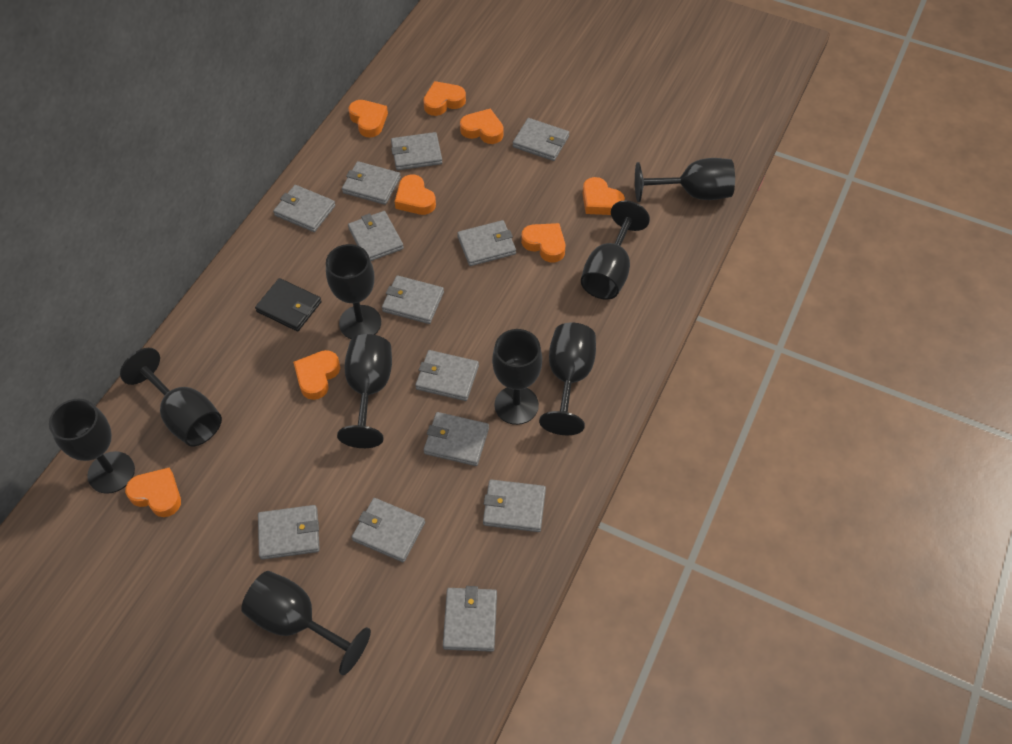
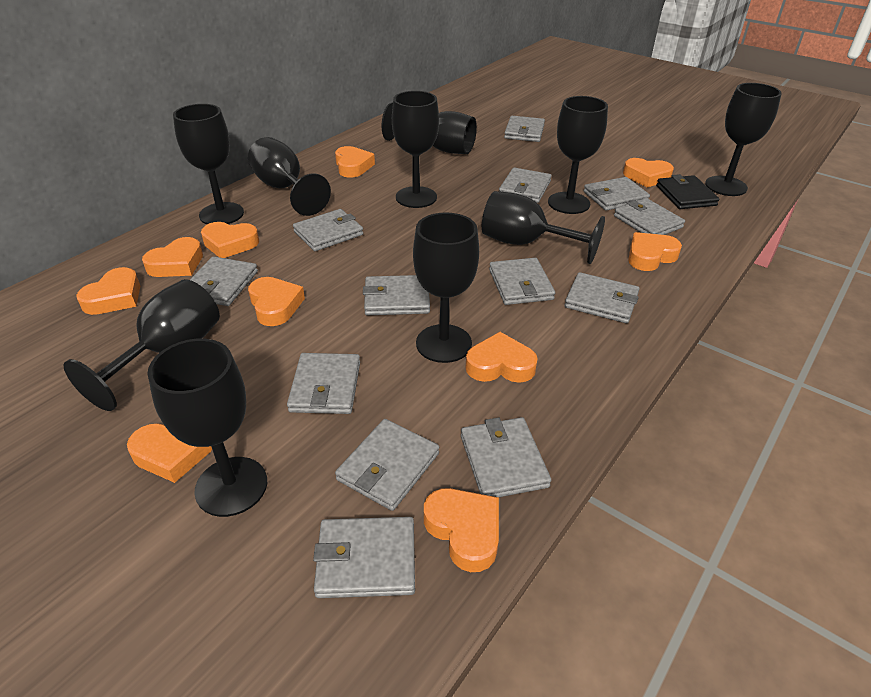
black goblet: [49,399,135,494] [120,348,222,447] [241,571,371,675] [326,244,381,339] [337,334,392,448] [492,329,542,425] [539,323,596,435] [581,201,650,299] [635,158,735,202] = 9 -> [63,279,220,411] [148,339,267,517] [173,104,244,224] [248,137,331,216] [382,102,477,154] [392,91,439,208] [413,212,479,363] [482,191,605,264] [548,96,608,214] [705,83,782,196] = 10
orange heart: [125,468,181,517] [293,350,340,400] [348,100,388,137] [395,175,436,215] [423,81,466,116] [460,108,504,144] [521,223,565,262] [583,177,625,215] = 8 -> [76,267,140,315] [127,423,212,483] [142,237,203,277] [201,222,259,258] [248,277,305,326] [335,146,375,178] [424,488,499,572] [466,332,537,383] [623,158,674,187] [628,232,682,271] = 10

